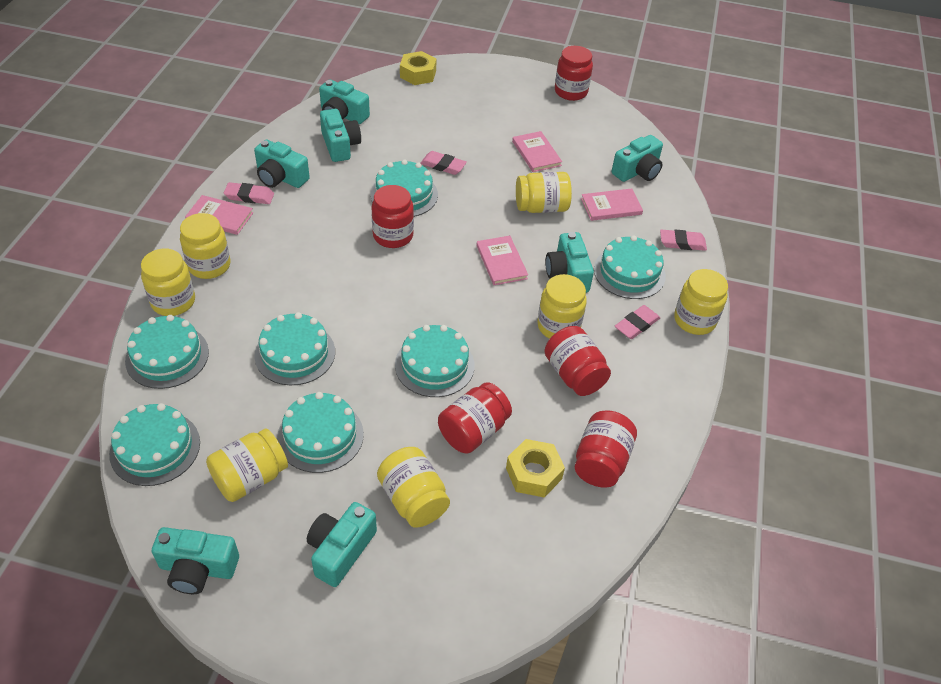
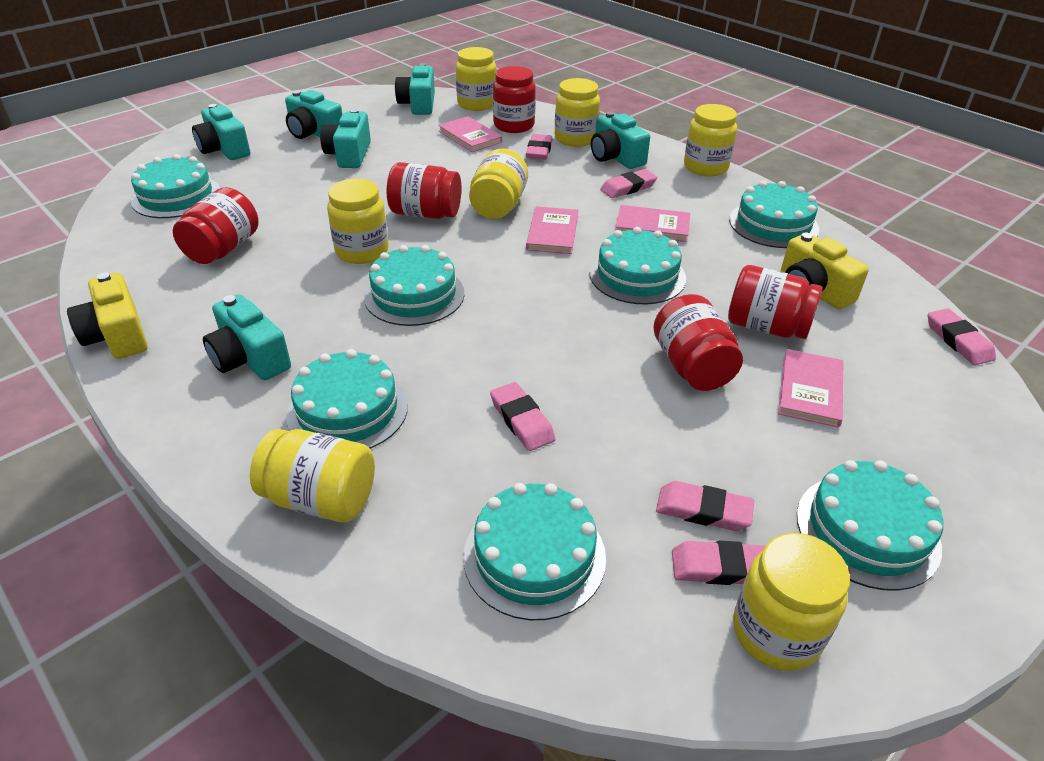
pink eraser: [224,182,274,204] [421,151,467,175] [615,305,660,339] [660,230,707,251] = 4 -> [490,382,555,451] [526,134,553,160] [600,169,657,198] [656,481,754,531] [672,541,765,585] [928,308,996,365] = 6
turquoise camera: [152,527,239,594] [254,140,310,188] [307,502,377,587] [319,80,370,124] [320,109,361,162] [545,232,594,293] [612,135,663,182] = 7 -> [192,104,250,160] [203,294,291,380] [285,90,342,139] [320,109,371,168] [395,63,435,115] [591,111,650,169] = 6
yellow camera: none = 0 -> [67,272,148,359] [781,233,869,309] = 2
yellow nut: [400,51,437,85] [506,439,565,498] = 2 -> none = 0

